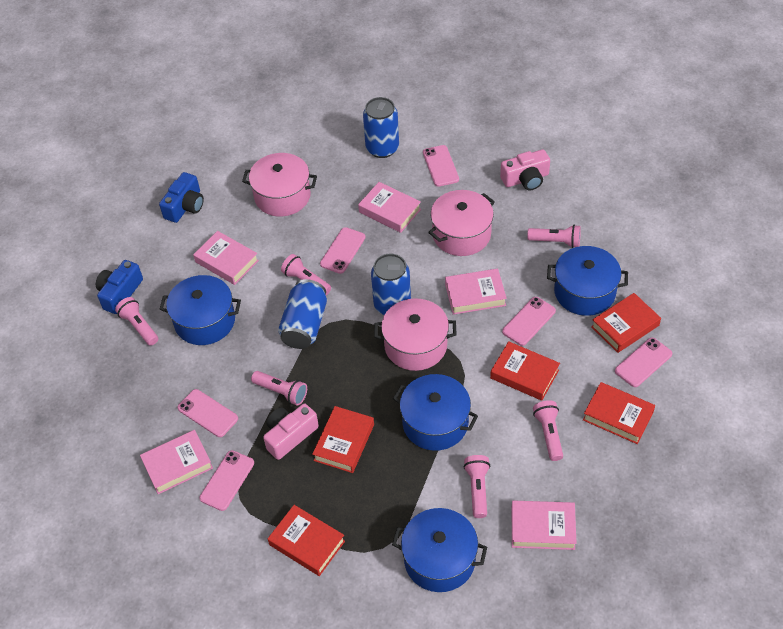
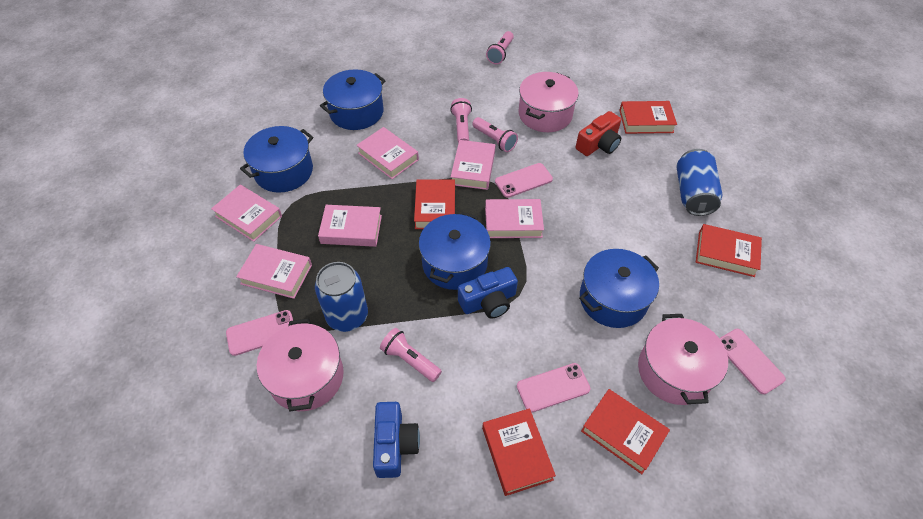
blue can: [278,279,327,349] [363,97,399,158] [371,253,411,315] = 3 -> [315,262,368,332] [676,149,722,216] = 2
pink book: [140,430,213,494] [193,231,259,285] [358,182,421,233] [445,269,507,315] [512,500,577,550] = 5 -> [211,185,282,242] [236,244,312,299] [318,205,382,247] [357,127,419,179] [451,140,496,190] [485,199,544,238] = 6
pink camera: [263,403,319,460] [500,149,550,190] = 2 -> none = 0
pink flashlight: [115,297,158,346] [251,371,307,406] [281,254,331,295] [464,455,490,518] [527,225,581,248] [533,400,563,461] = 6 -> [380,328,442,382] [450,98,472,143] [472,117,518,152] [486,31,514,64] = 4
pink phone: [177,389,238,437] [199,450,254,511] [320,227,366,274] [423,145,459,187] [502,297,556,346] [615,338,672,387] = 6 -> [226,310,294,356] [495,163,553,198] [517,363,591,413] [720,329,786,394] = 4
red camera: none = 0 -> [576,111,621,156] = 1

